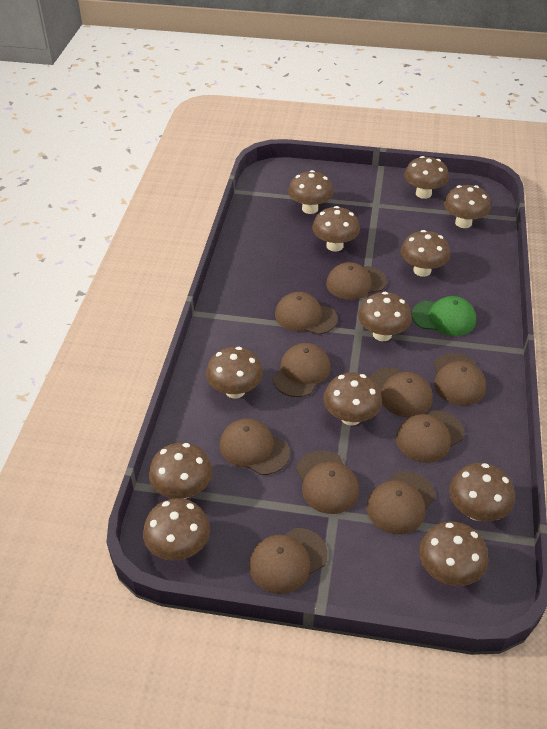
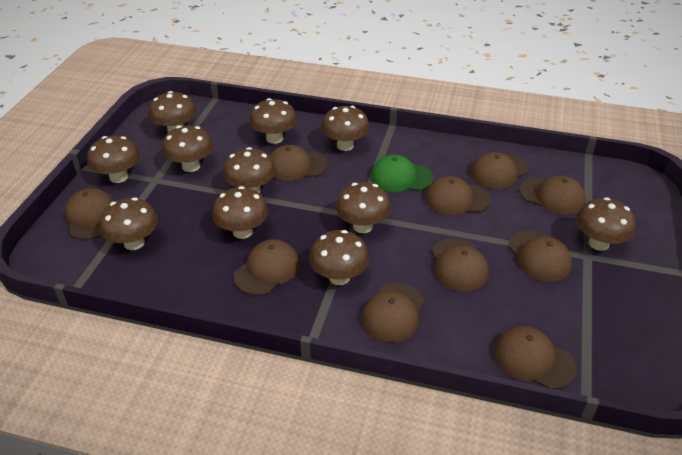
brown mushroom: [143,498,210,561] [149,442,212,499] [206,347,263,399] [288,170,334,214] [312,206,360,252] [323,372,382,426] [358,292,412,341] [401,230,450,277] [404,156,449,199] [419,521,488,586] [444,185,491,228] [449,463,515,521] = 12 -> [87,136,140,183] [99,197,158,250] [149,91,197,133] [162,126,213,172] [212,186,268,239] [223,147,275,193] [249,98,297,144] [309,230,369,285] [321,106,370,151] [336,182,391,233] [576,197,636,251] = 11

